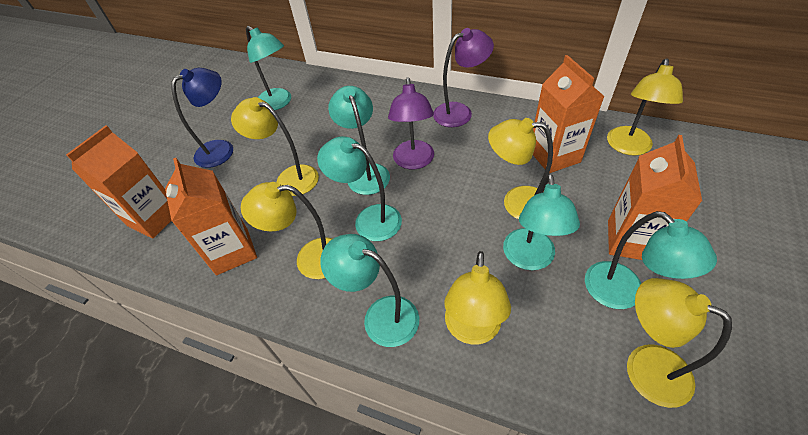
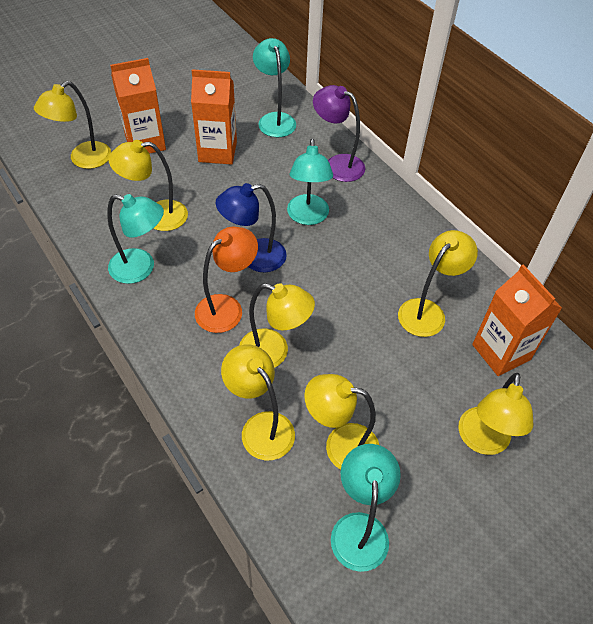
orange carton: [66,125,171,239] [165,158,257,275] [533,55,605,173] [608,135,702,260] = 4 -> [110,58,166,154] [191,69,237,165] [472,264,562,376] = 3
orange lamp: none = 0 -> [195,227,258,333] = 1
purple lamp: [388,77,434,169] [433,28,494,127] = 2 -> [313,85,365,182] = 1
turquoise lamp: [246,26,291,110] [317,136,402,241] [320,234,419,347] [328,86,390,195] [503,173,580,270] [585,211,717,309] = 6 -> [107,194,164,284] [253,38,296,137] [287,138,333,225] [331,444,401,572] = 4
yellow lamp: [231,97,319,196] [241,182,332,279] [444,251,511,345] [488,118,553,220] [607,58,683,156] [627,278,732,408] = 6 -> [34,81,111,169] [108,140,188,231] [221,345,295,460] [239,283,315,368] [304,374,379,470] [398,230,478,337] [458,373,533,455] = 7

